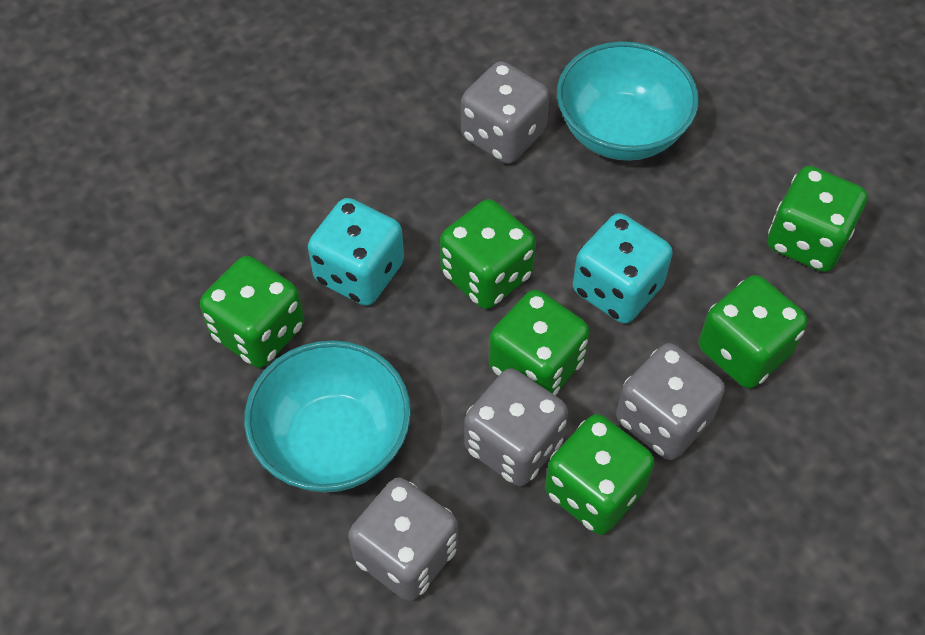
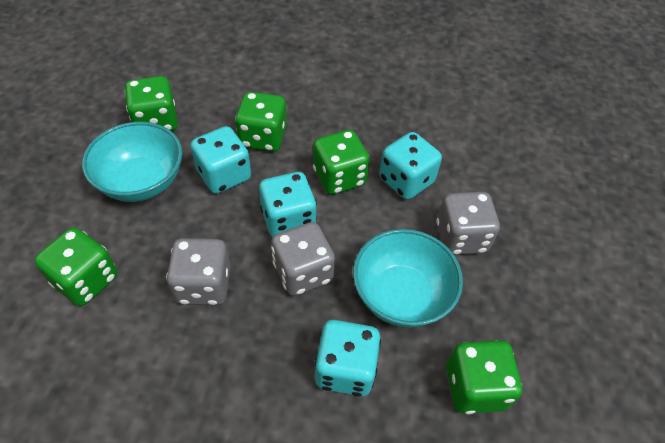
green dice: [200,256,305,368] [440,199,536,309] [489,290,590,396] [545,414,655,535] [699,275,808,389] [768,166,867,272] = 6 -> [34,228,118,306] [125,76,178,131] [235,92,287,152] [313,130,370,195] [446,340,522,414] = 5
grey dice: [348,478,458,601] [461,61,549,164] [464,368,568,486] [616,343,725,460] = 4 -> [166,238,230,305] [271,222,335,296] [436,192,500,255] = 3
turquoise dice: [308,198,404,306] [573,213,673,324] = 2 -> [190,126,251,194] [259,172,317,238] [315,320,381,396] [379,132,442,200] = 4

